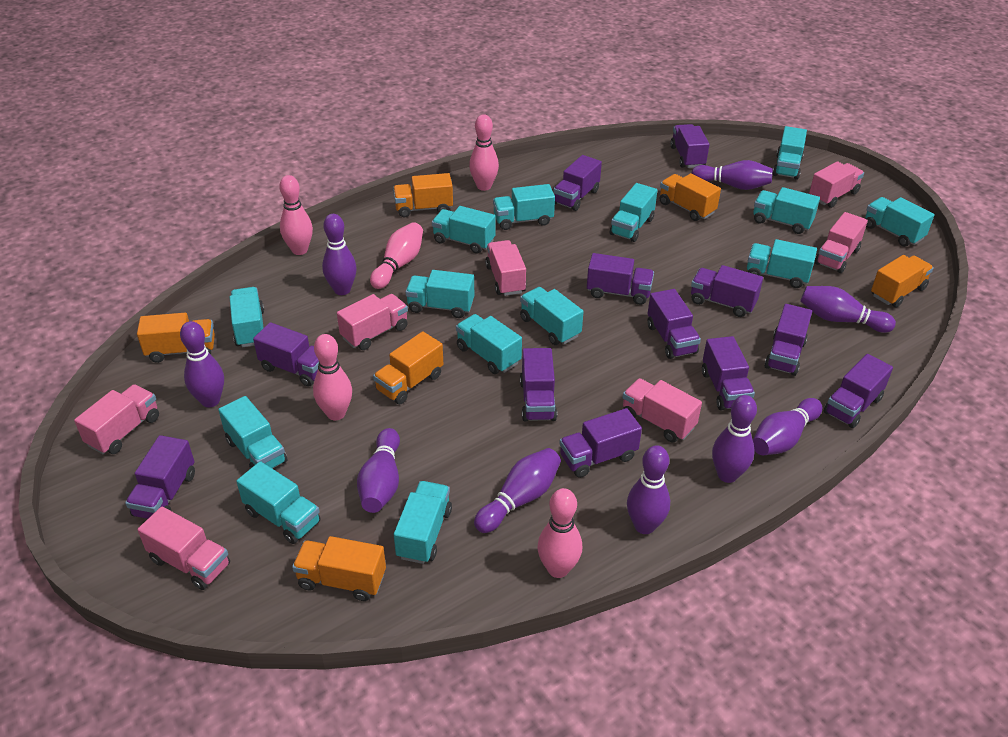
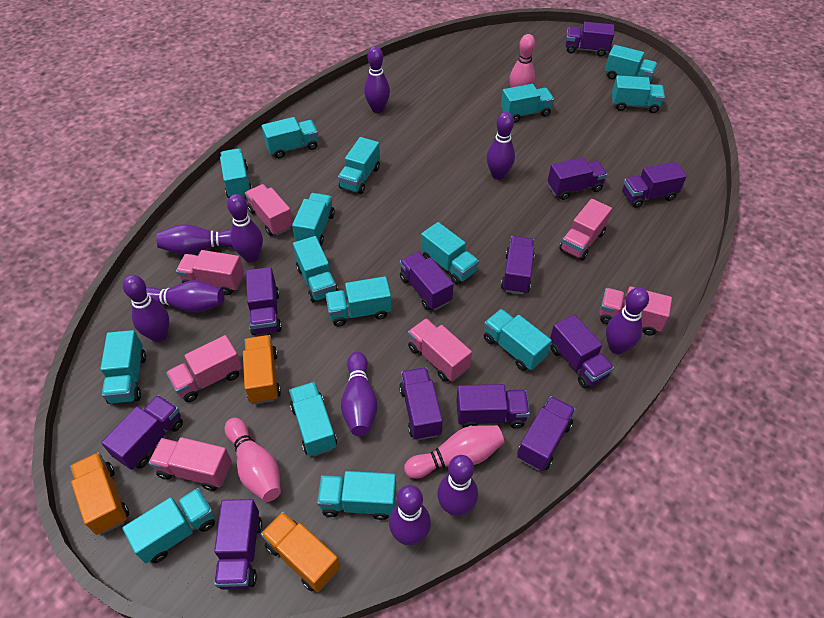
orange truck: [137,313,215,363] [292,536,386,601] [373,331,443,404] [393,173,453,217] [660,173,721,221] [871,255,934,308] = 6 -> [70,452,129,535] [243,335,281,404] [261,512,340,592] = 3
pink bowling pin: [279,175,313,255] [313,334,352,420] [370,222,423,289] [469,114,499,191] [537,488,582,578] = 5 -> [225,418,281,502] [404,425,504,479] [510,34,535,88] = 3
purple bowling pin: [180,321,224,408] [322,214,357,295] [357,428,400,513] [474,448,561,533] [627,445,670,534] [691,160,773,190] [712,395,757,483] [753,398,822,455] [800,286,896,333] = 9 -> [123,275,169,342] [146,280,224,313] [156,224,233,255] [227,194,263,262] [341,352,378,436] [364,46,390,113] [389,485,431,546] [437,455,478,516] [487,112,515,180] [606,287,649,354] = 10
turquoise truck: [218,396,287,469] [229,287,264,347] [236,461,321,544] [394,481,452,564] [405,270,474,318] [432,206,496,254] [456,314,522,374] [493,184,555,230] [520,287,584,345] [610,183,658,242] [747,239,817,288] [753,187,820,234] [773,126,807,180] [866,197,935,247] = 14 -> [100,330,146,404] [122,488,215,563] [220,148,252,198] [262,117,318,159] [289,382,337,457] [292,193,335,245] [293,236,338,303] [317,471,396,520] [325,276,392,327] [338,137,380,194] [421,222,479,285] [484,309,552,371] [501,84,554,123] [605,45,657,81] [612,75,665,113] = 15

